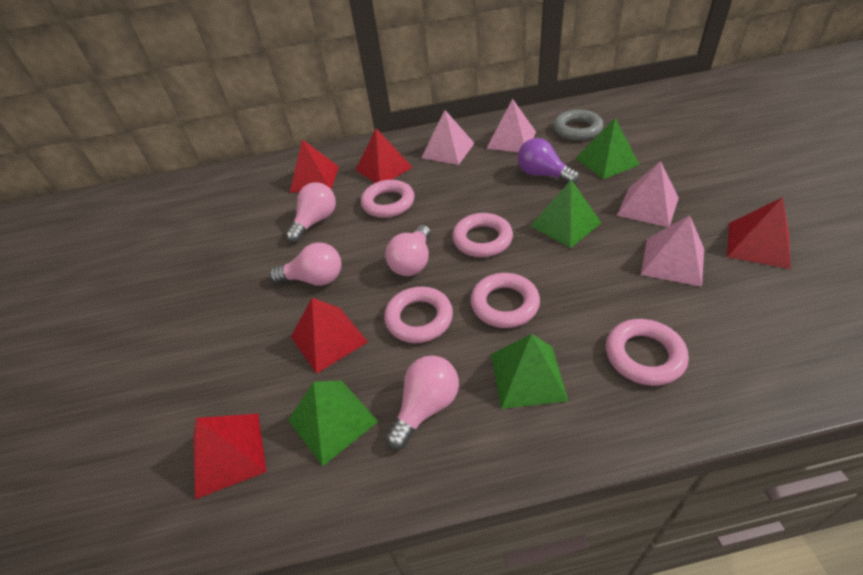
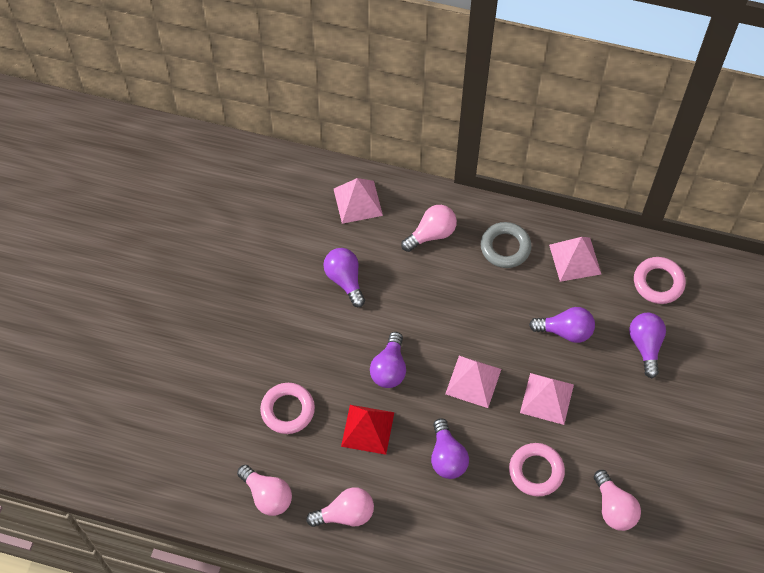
green pyramid: [288,381,379,466] [491,334,568,409] [530,180,601,248] [575,118,640,179] = 4 -> none = 0
pink ring: [361,180,415,218] [384,287,453,343] [452,213,513,257] [471,273,540,328] [606,319,689,386] = 5 -> [260,383,315,434] [509,443,565,496] [634,257,686,304] = 3
purple light bulb: [517,138,579,184] = 1 -> [323,248,365,307] [370,332,406,388] [431,418,469,479] [529,307,595,343] [629,313,666,378] = 5
red pyramid: [193,414,266,499] [290,139,339,193] [291,298,368,374] [356,128,413,183] [727,197,791,269] = 5 -> [341,405,394,455] = 1

